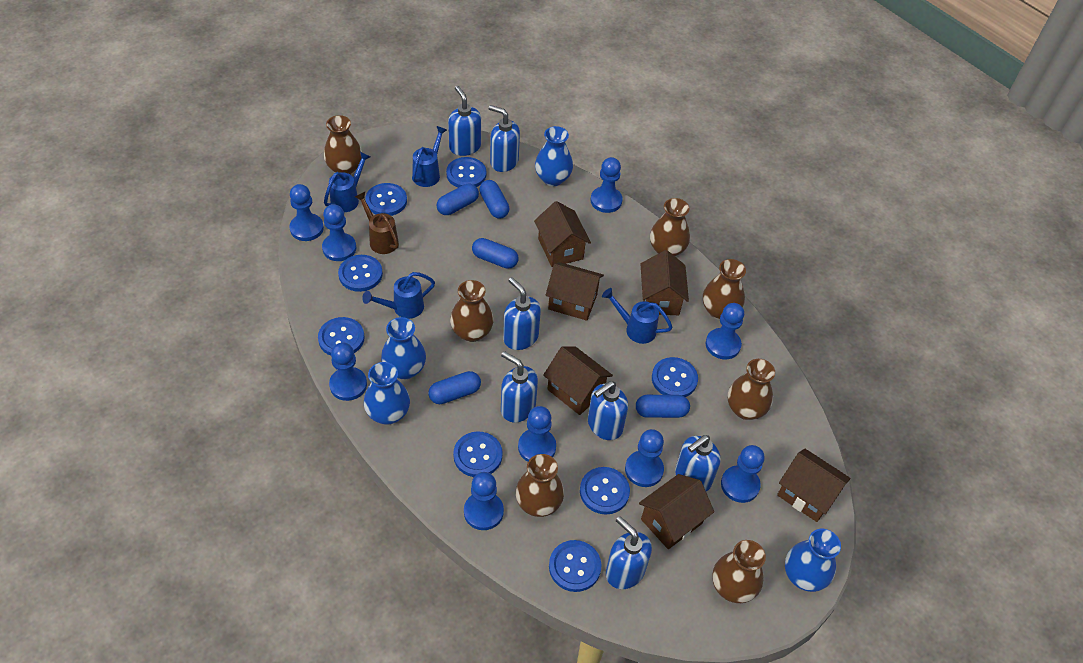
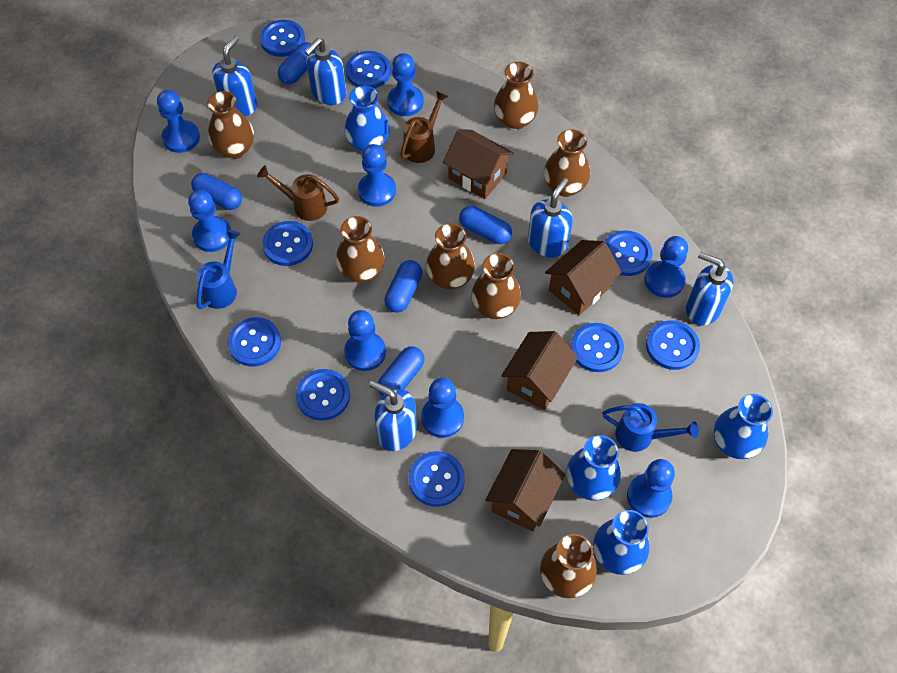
blue button: [318,317,365,356] [338,255,383,292] [365,183,407,216] [446,157,487,188] [453,431,503,477] [549,540,601,592] [580,467,630,514] [652,357,698,397] = 8 -> [228,317,281,367] [260,20,305,57] [262,221,313,266] [296,369,350,421] [346,51,391,88] [409,451,465,507] [571,323,624,372] [604,230,652,276] [646,320,700,370] = 9
blue pawn: [289,184,324,241] [322,204,356,261] [329,342,367,401] [464,472,504,530] [518,406,556,462] [591,157,623,213] [625,429,664,487] [706,303,744,359] [721,445,764,503] = 9 -> [157,90,200,153] [188,190,231,252] [344,310,386,371] [358,144,396,207] [387,53,424,116] [421,378,464,438] [627,459,675,518] [644,236,688,298] = 8
blue soap dispenser: [448,86,481,156] [489,105,520,172] [501,351,538,423] [503,277,541,350] [588,381,628,440] [606,516,652,589] [675,435,721,491] = 7 -> [212,36,258,116] [305,38,346,105] [369,380,417,451] [528,178,573,258] [686,252,733,326] = 5
blue watering can: [324,152,371,212] [362,272,435,319] [412,126,447,187] [602,288,673,344] = 4 -> [196,230,241,309] [602,403,699,452] = 2
brown house: [534,201,591,267] [543,347,613,415] [546,262,604,321] [639,474,714,549] [641,250,689,315] [777,448,851,522] = 6 -> [443,130,514,199] [485,449,565,531] [501,331,578,410] [545,240,621,315] = 4
brown watering can: [355,192,399,254] = 1 -> [257,165,339,221] [400,91,449,163] = 2

